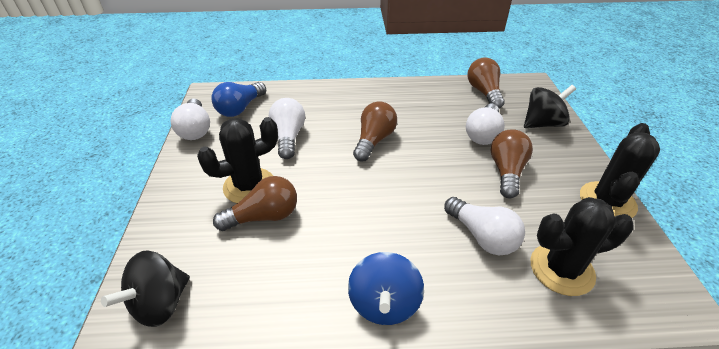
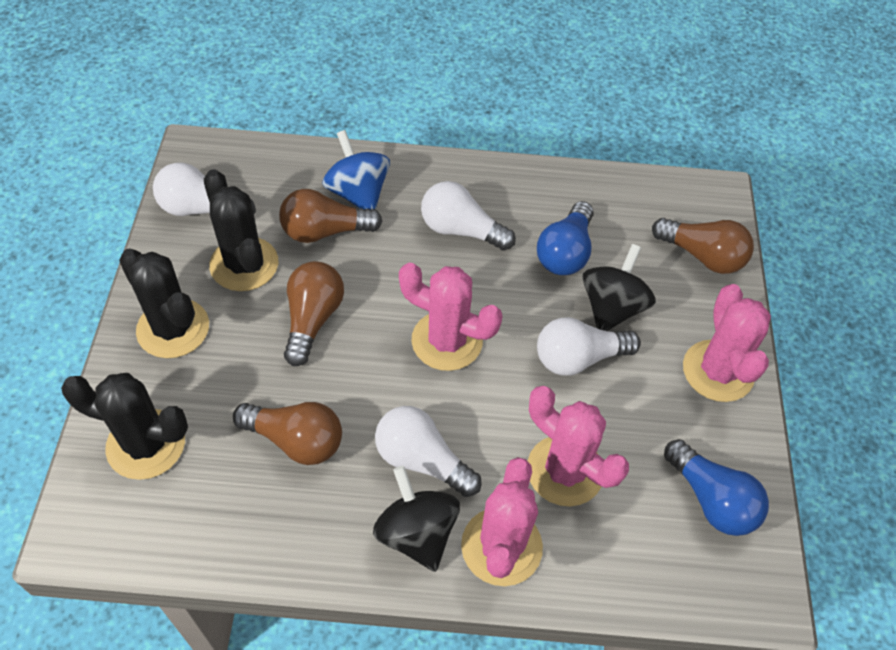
blue light bulb: [212,82,266,117] = 1 -> [537,201,594,275] [664,439,769,536] = 2
pink cactus: none = 0 -> [399,263,503,371] [461,457,543,586] [528,386,629,506] [683,284,771,402] = 4

